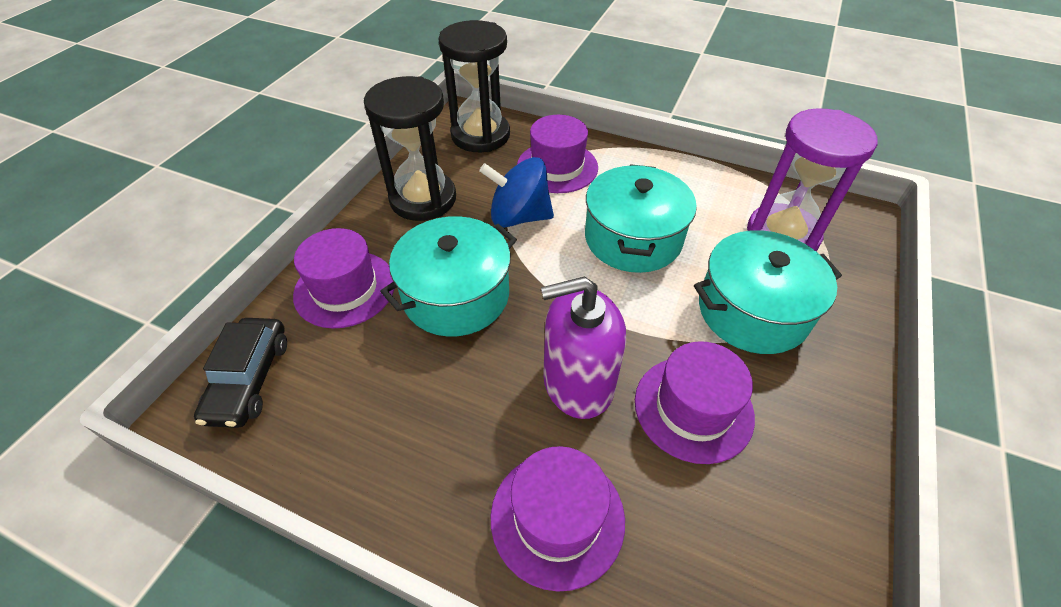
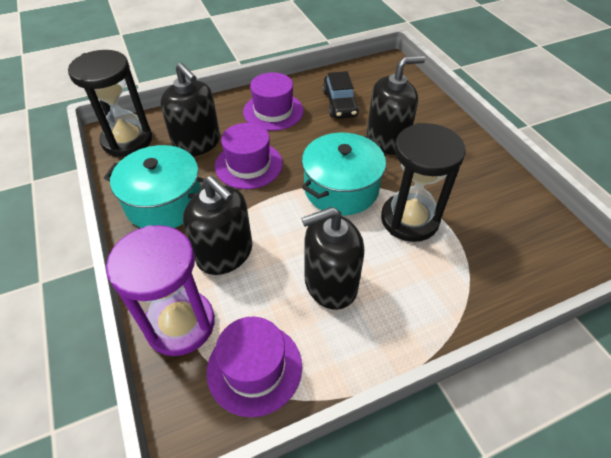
black soap dispenser: none = 0 -> [160,63,220,156] [183,176,252,275] [301,207,364,310] [367,56,425,154] = 4
blue spinning top: [479,157,554,228] = 1 -> none = 0
purple hat: [293,228,394,329] [491,446,625,592] [517,115,598,193] [635,341,755,464] = 4 -> [206,317,302,417] [215,123,283,189] [243,72,304,131] = 3
purple soap dispenser: [541,276,626,419] = 1 -> none = 0
turquoise pot: [380,216,517,337] [585,164,697,273] [694,230,842,354] = 3 -> [104,145,205,228] [302,133,386,215] = 2

